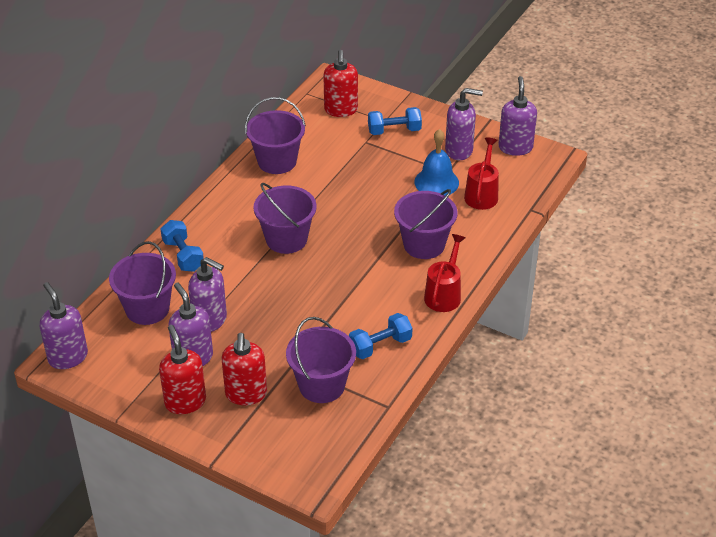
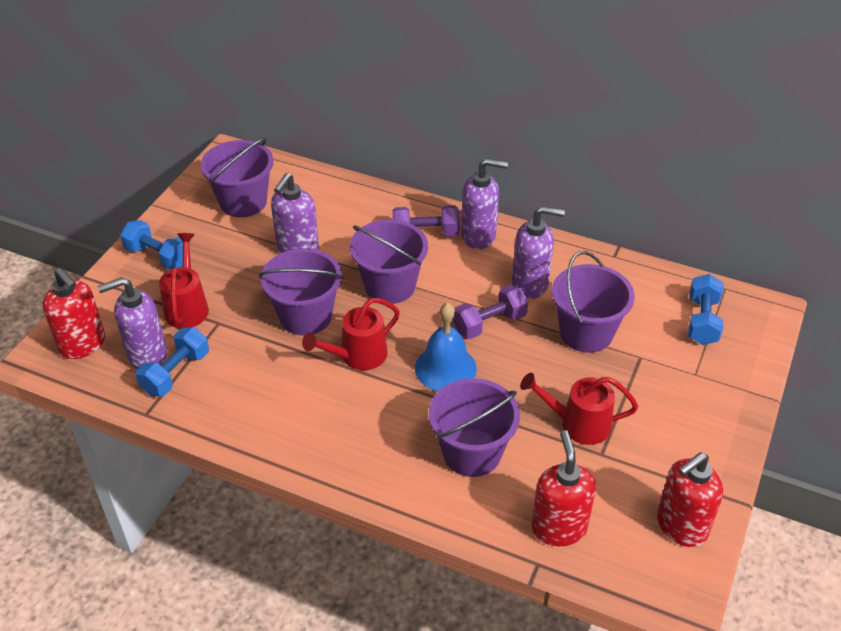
purple dumbbell: none = 0 -> [393,205,460,236] [453,285,528,339] = 2
purple soap dispenser: [40,282,88,369] [169,283,213,366] [188,257,227,332] [445,88,483,160] [498,76,537,156] = 5 -> [98,277,167,369] [271,173,319,253] [461,158,508,249] [512,206,565,299] = 4
red watering can: [424,234,466,312] [464,138,499,210] = 2 -> [159,233,209,328] [302,298,400,370] [520,373,638,445] = 3

